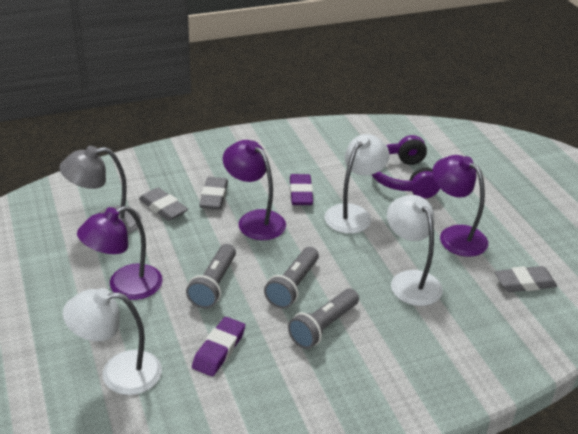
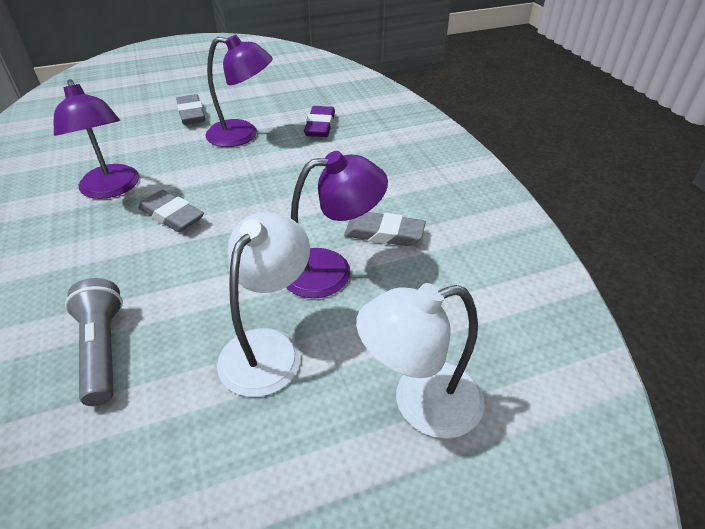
grey flashlight: [186,244,236,309] [264,247,319,309] [288,289,359,349] = 3 -> [65,278,123,406] = 1
grey lamp: [59,146,141,234] = 1 -> none = 0
purple eraser: [192,317,245,376] [290,174,313,205] = 2 -> [304,106,335,137] = 1
purple headphones: [372,135,440,199] = 1 -> none = 0
white lamp: [63,288,162,395] [324,134,389,234] [387,195,443,306] = 3 -> [217,212,310,397] [356,283,485,439] = 2

